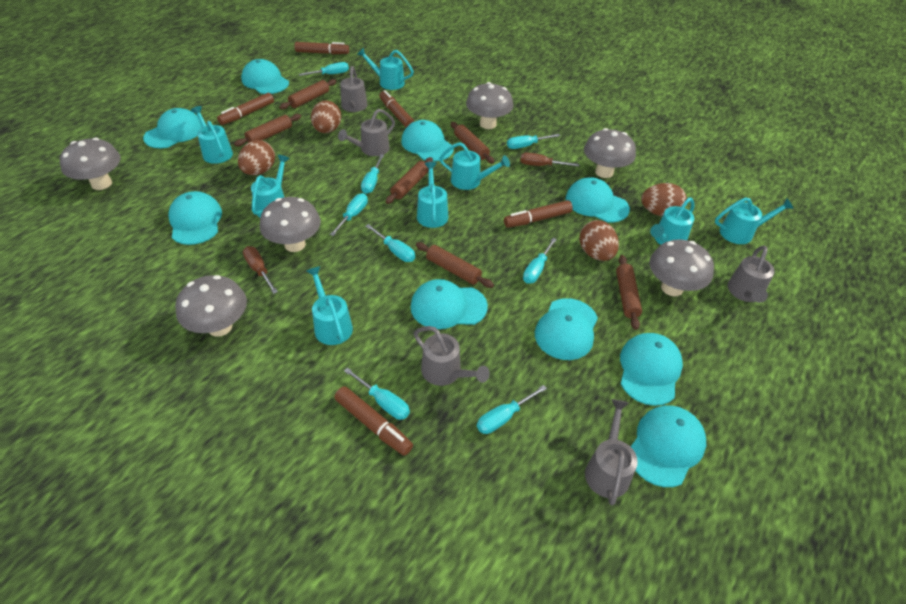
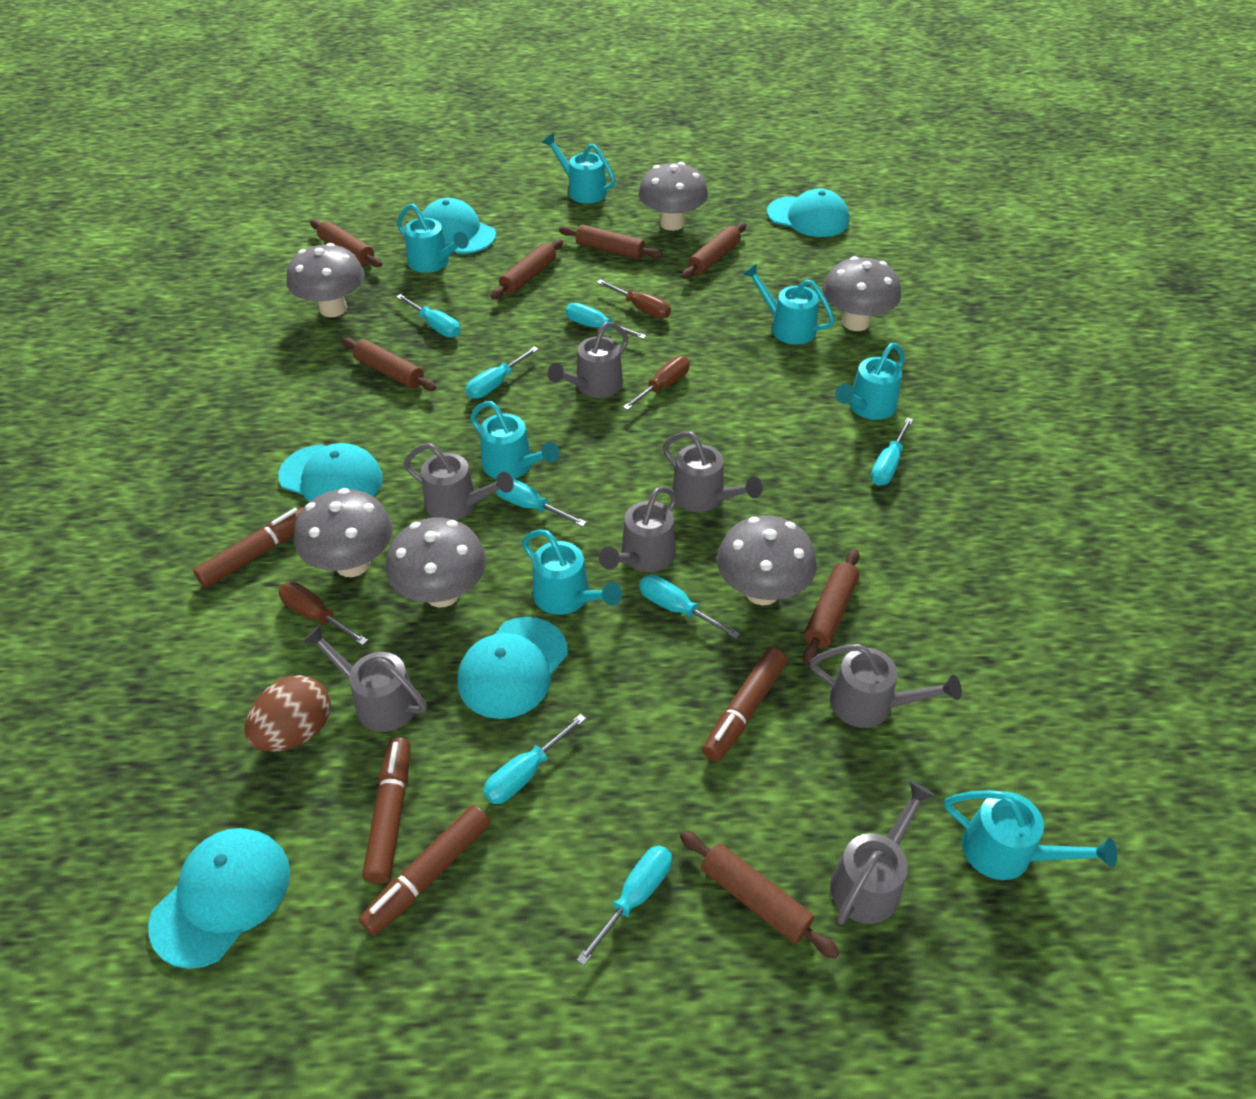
brown egg: [238,140,275,175] [311,100,341,133] [579,220,619,261] [641,183,687,216] = 4 -> [245,675,331,752] = 1
brown marker: [217,93,274,125] [294,42,349,54] [334,386,413,456] [379,90,414,127] [504,200,573,228] = 5 -> [193,507,303,588] [359,805,490,936] [362,738,410,884] [702,648,787,762] = 4
brown rolling pin: [234,114,301,146] [279,79,337,110] [386,157,433,204] [416,242,494,288] [451,122,494,164] [616,255,642,330] = 6 -> [310,219,382,267] [342,338,436,391] [491,239,563,299] [559,224,663,260] [680,831,840,959] [682,222,746,279] [803,549,860,665] = 7
brown screwdriver: [243,246,278,294] [520,152,579,167] = 2 -> [279,582,368,646] [597,280,671,319] [623,356,690,410] = 3
grey watering can: [338,109,395,156] [340,66,367,112] [414,326,490,386] [585,399,638,505] [727,246,775,303] = 5 -> [302,625,427,732] [404,443,514,520] [548,322,628,398] [599,486,677,572] [663,431,763,512] [810,644,962,728] [830,781,935,925] = 7
turquoise cap: [143,108,202,148] [168,191,222,245] [241,59,289,94] [401,120,454,162] [410,279,488,329] [535,298,598,360] [566,177,630,223] [620,333,683,406] [631,405,706,487] = 9 -> [148,828,290,969] [278,443,383,502] [422,198,496,254] [458,617,568,719] [767,189,849,237] = 5
turquoise watering can: [191,106,233,164] [251,155,290,217] [306,266,353,345] [357,47,414,90] [417,162,448,228] [439,142,510,190] [650,197,695,245] [715,197,794,244] = 8 -> [397,203,469,273] [470,401,560,479] [522,529,622,615] [542,133,616,204] [743,263,835,345] [835,343,905,420] [944,790,1117,880] = 7

